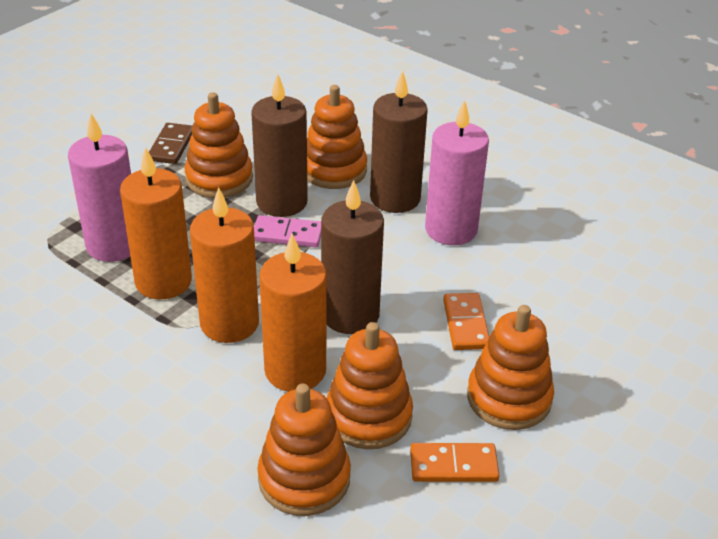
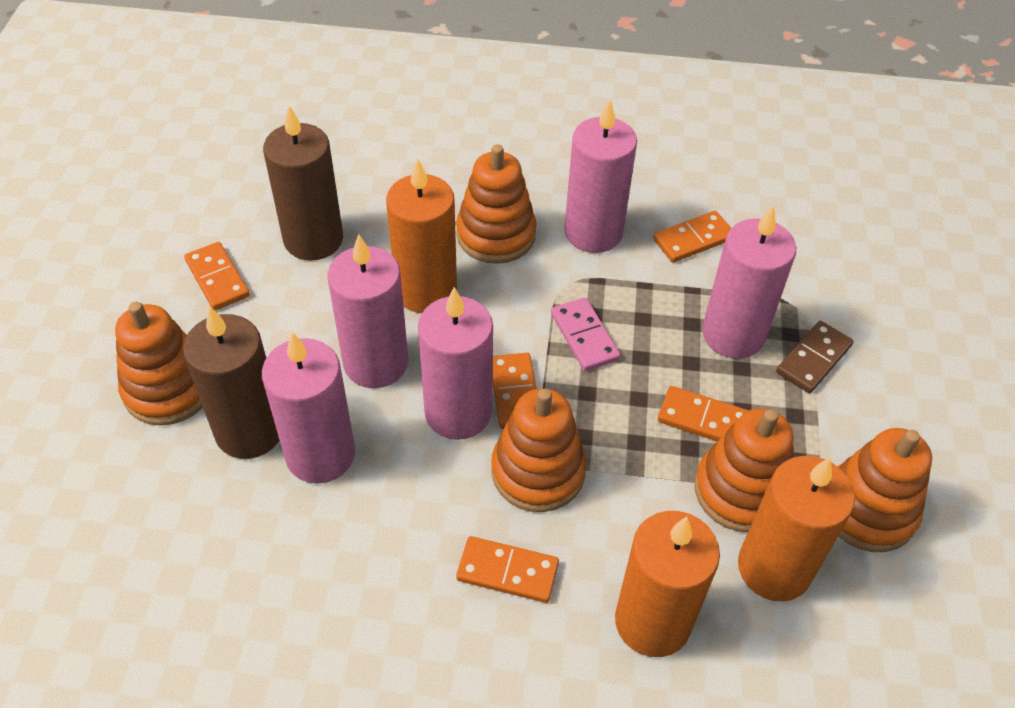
brown candle: [251,74,308,217] [321,180,384,334] [370,70,428,213] = 3 -> [183,306,279,459] [263,106,343,261] = 2
orange domino: [410,443,499,482] [443,293,489,350] = 2 -> [184,242,250,310] [456,536,559,603] [492,353,537,429] [653,211,731,263] [658,386,749,441] = 5
pink candle: [68,113,131,262] [425,100,489,245] = 2 -> [262,332,355,484] [328,234,409,388] [418,287,493,440] [564,99,637,253] [702,205,796,359] = 5

